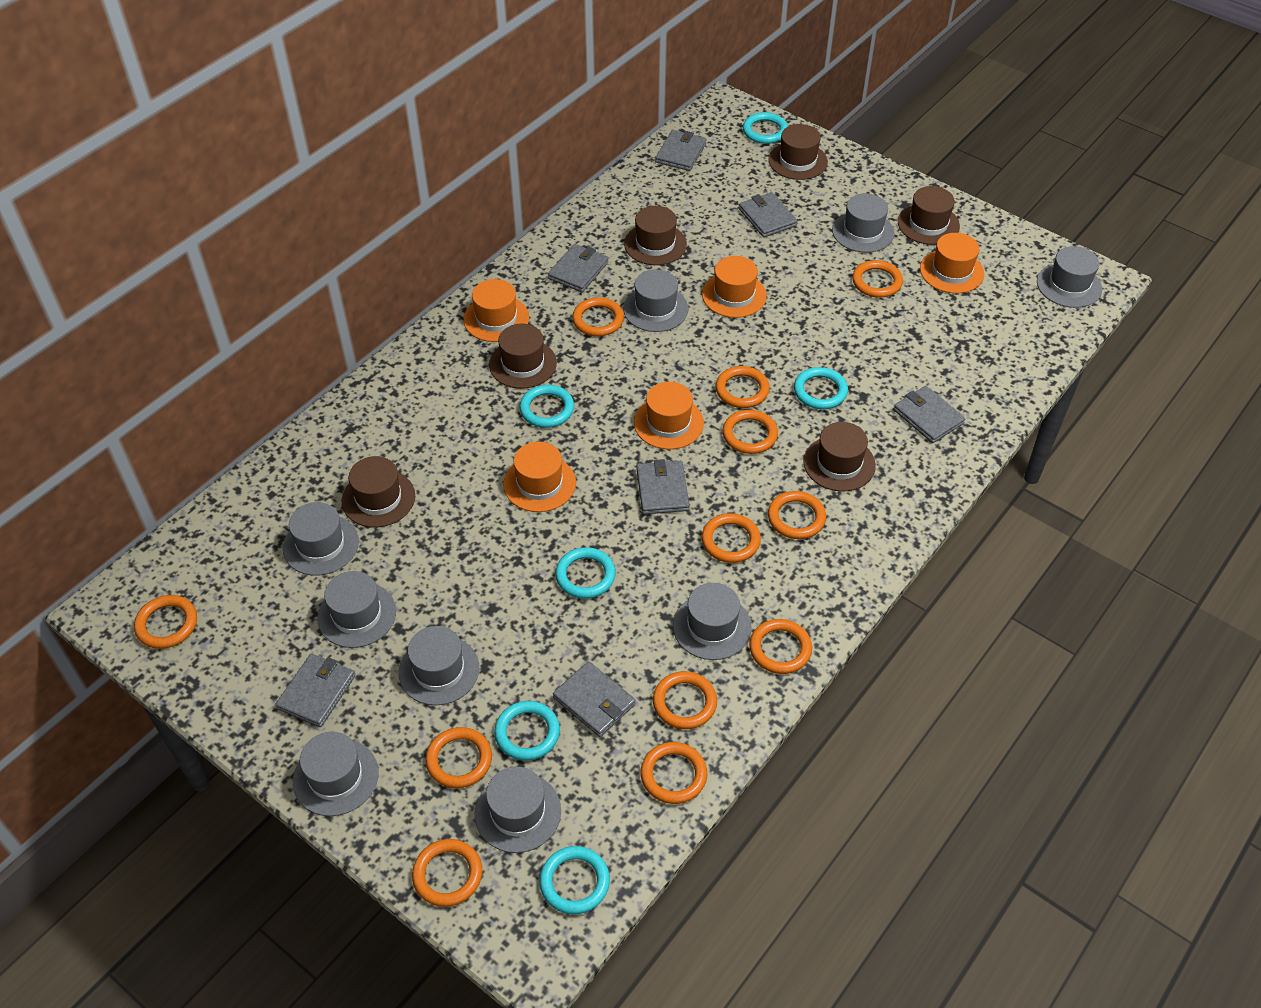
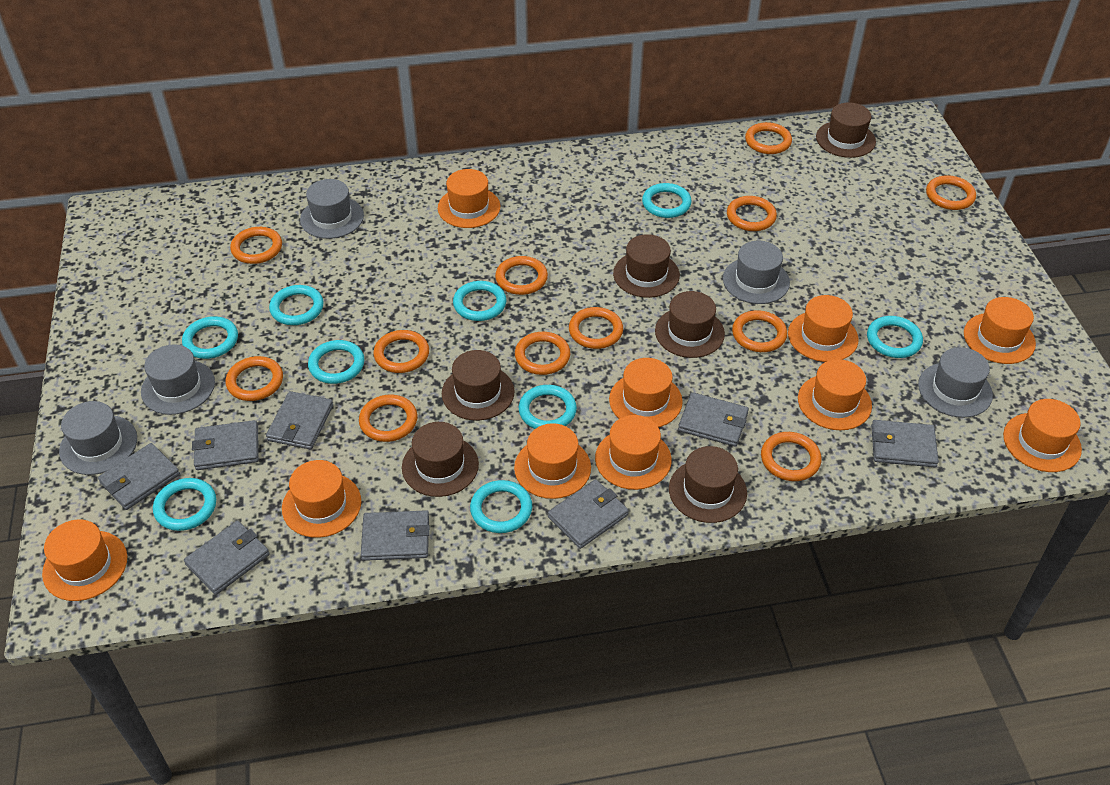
grey hat: [283,502,359,576] [293,732,378,816] [317,571,396,648] [399,626,479,706] [475,767,561,853] [623,269,689,332] [673,583,752,660] [832,194,894,253] [1037,246,1102,308] = 9 -> [59,401,137,475] [141,344,215,415] [300,179,364,239] [723,241,790,304] [918,347,993,418] = 5
grey wallet: [275,653,355,727] [548,244,608,292] [553,661,636,737] [637,459,690,514] [655,130,706,171] [739,192,797,237] [894,386,965,443] = 7 -> [98,443,180,510] [184,521,270,595] [192,420,259,470] [266,391,333,449] [361,510,430,561] [548,479,629,549] [678,392,749,447] [871,420,939,467] = 8
orange hat: [463,279,529,342] [503,442,576,512] [634,382,704,450] [702,256,767,318] [920,233,984,293] = 5 -> [42,519,127,601] [282,460,361,538] [438,169,500,228] [514,423,591,499] [595,415,672,490] [609,358,683,427] [788,295,859,362] [798,359,872,430] [964,297,1036,364] [1003,399,1082,472] = 10
turquoise ring: [494,701,560,760] [519,385,574,428] [539,846,610,914] [555,547,616,599] [743,112,788,144] [794,367,848,409] = 6 -> [153,478,216,531] [182,316,238,359] [269,285,324,325] [308,340,364,384] [453,281,506,321] [470,480,532,533] [519,385,577,429] [642,183,692,218] [867,316,923,358] = 9

